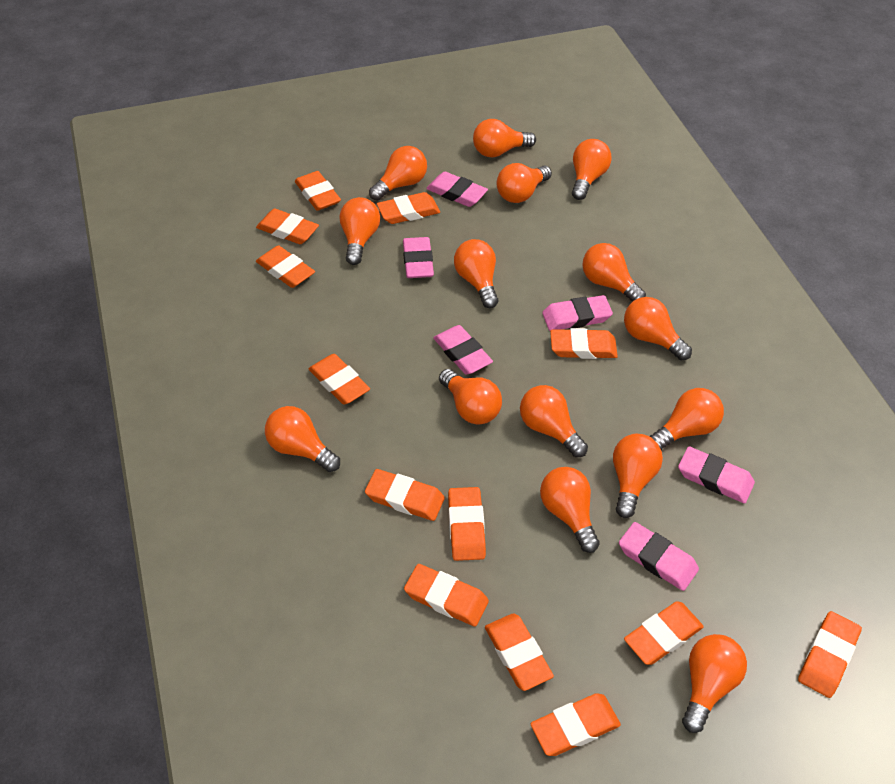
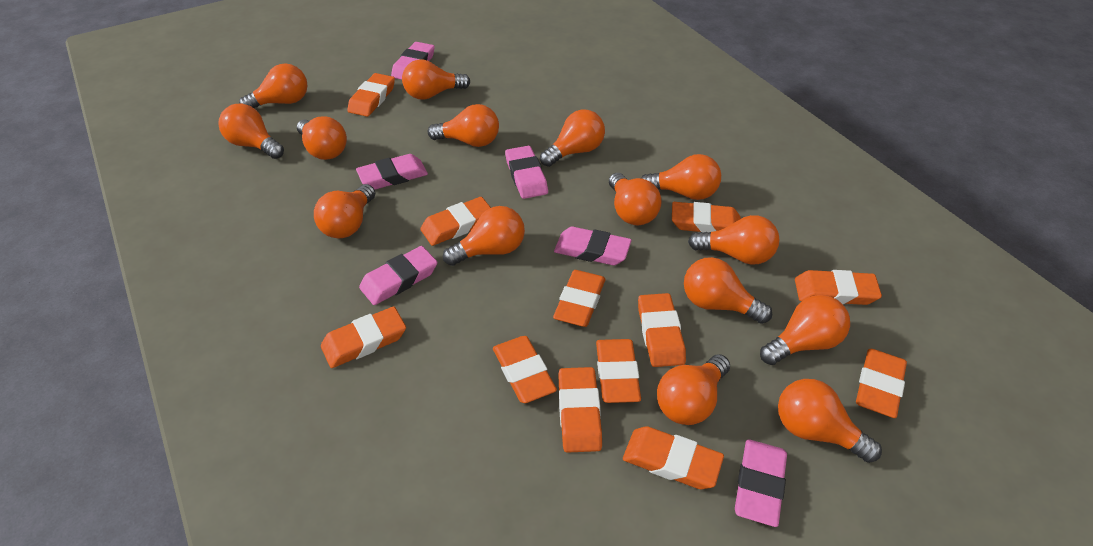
orange eraser: [256,209,319,244] [256,245,315,288] [295,171,341,211] [309,354,370,404] [365,469,445,521] [377,192,440,224] [404,564,489,627] [448,487,486,561] [485,613,554,691] [531,693,621,756] [550,328,618,359] [624,601,704,665] [798,611,862,698] = 13 -> [321,306,406,368] [347,73,395,117] [420,197,491,246] [493,336,557,403] [553,270,605,327] [558,367,602,453] [596,339,641,403] [623,426,724,489] [638,293,686,367] [672,202,741,233] [795,270,882,305] [856,349,907,418] = 12

